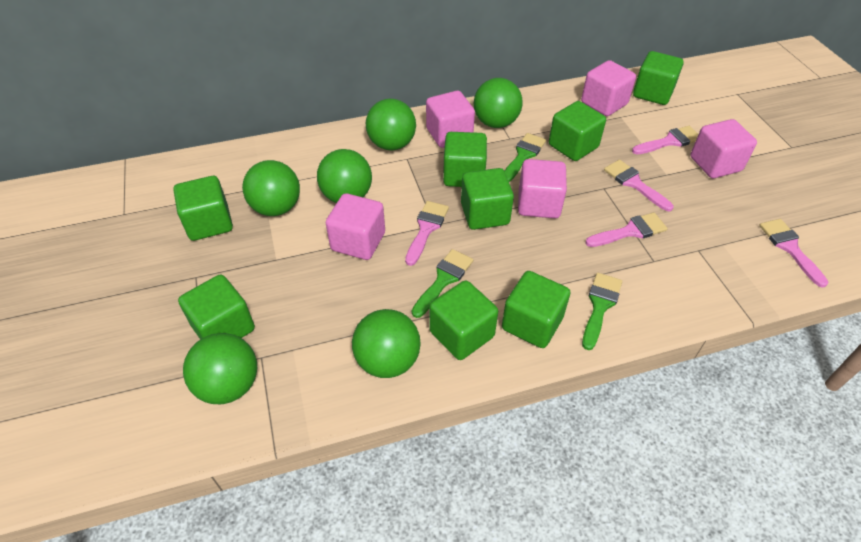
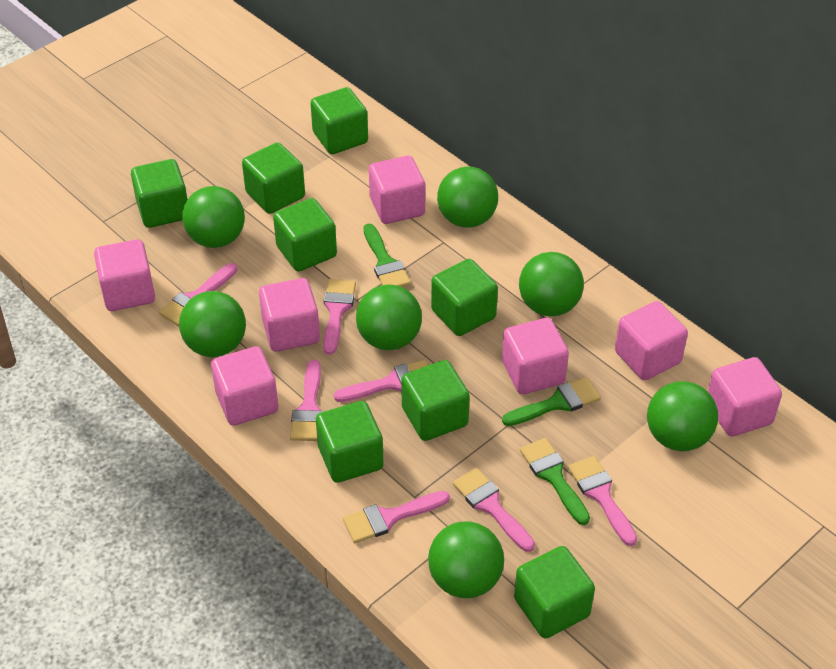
green ball: [183,333,257,404] [242,160,300,216] [317,149,372,203] [352,309,421,378] [366,99,416,151] [474,78,522,128] = 6 -> [179,291,246,357] [182,186,245,248] [356,284,422,350] [428,521,504,598] [437,167,498,228] [519,252,584,317] [647,381,718,451] = 7
pink brush: [405,201,449,266] [585,213,667,247] [604,160,674,211] [632,126,698,154] [759,219,828,288] = 5 -> [159,263,237,326] [290,360,323,441] [323,279,356,355] [334,360,428,402] [343,491,450,543] [453,468,535,552] [568,456,637,546] = 7
pink cube: [326,193,385,260] [426,91,475,148] [518,159,567,218] [581,60,636,116] [690,119,757,178] = 5 -> [94,239,155,311] [211,346,279,426] [259,278,320,352] [369,156,425,224] [502,318,569,394] [615,301,688,380] [708,357,782,437] = 7

